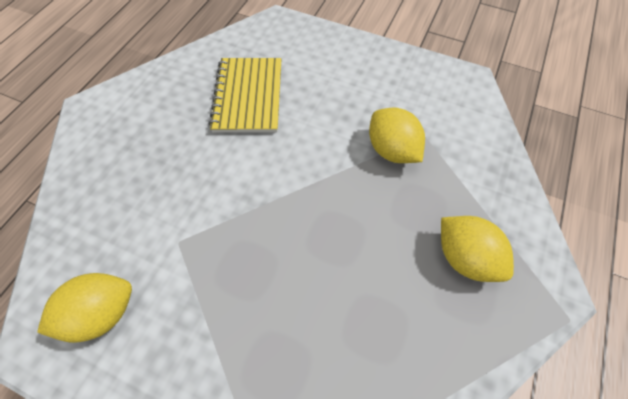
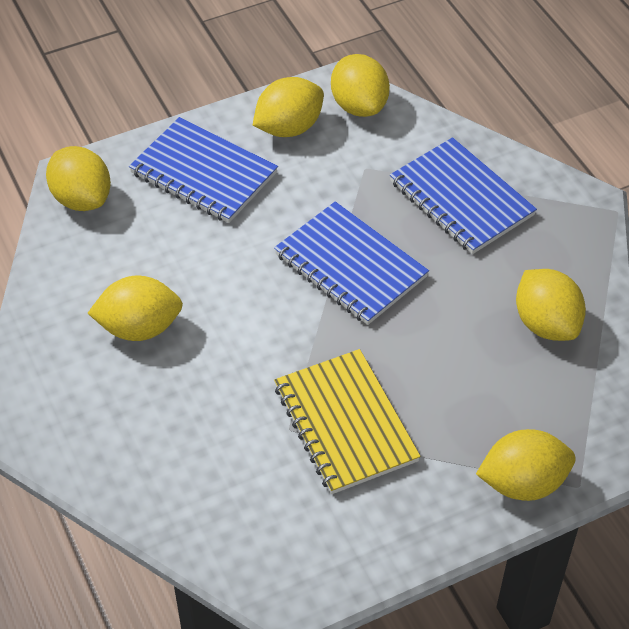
blue notebook: none = 0 -> [129,117,278,223] [274,201,429,325] [390,137,537,254] = 3
yellow lemon: [37,273,132,343] [369,107,425,163] [441,216,514,282] = 3 -> [46,146,111,211] [88,276,183,341] [253,77,324,137] [331,54,390,117] [476,429,576,501] [516,269,586,341] = 6

